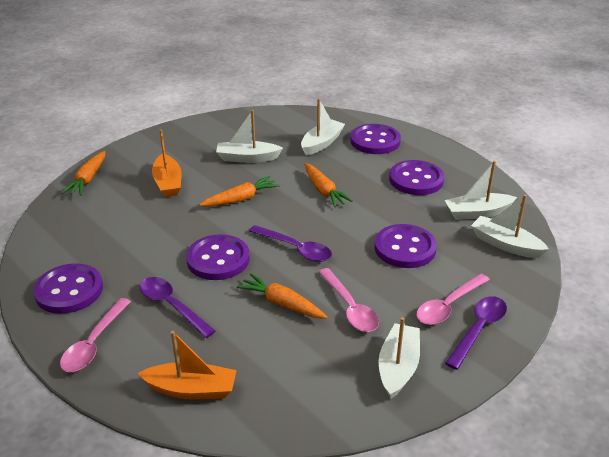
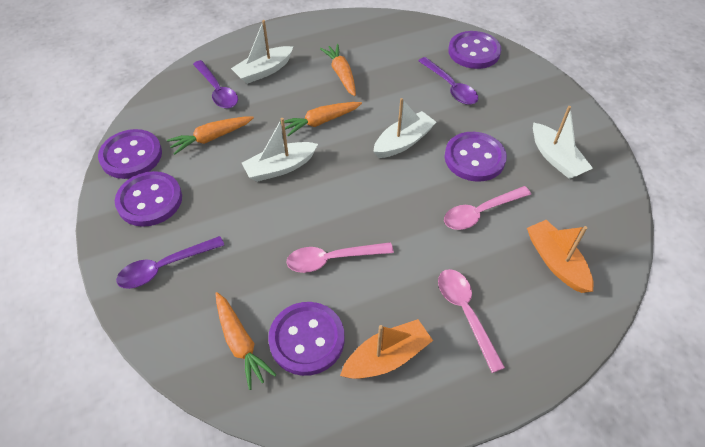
white boat: [216,110,283,163] [301,99,345,155] [378,317,420,399] [444,161,517,220] [471,195,549,258] = 5 -> [231,20,293,84] [242,118,318,182] [373,98,436,158] [533,106,593,179] = 4

